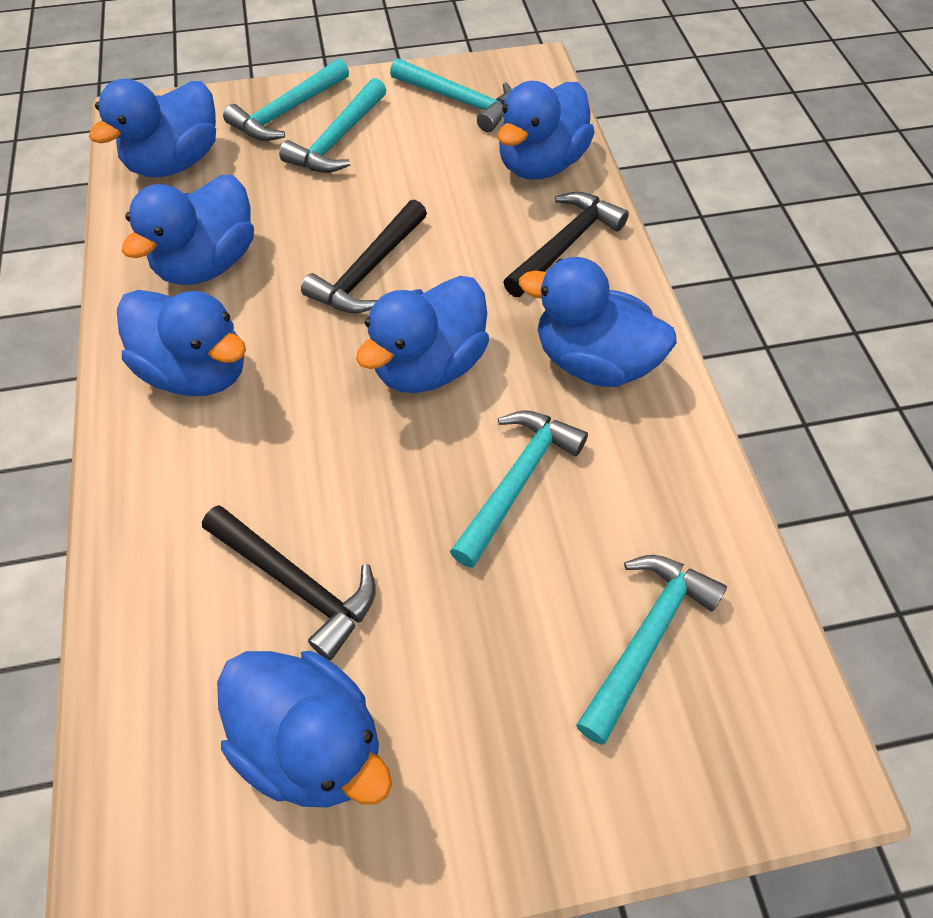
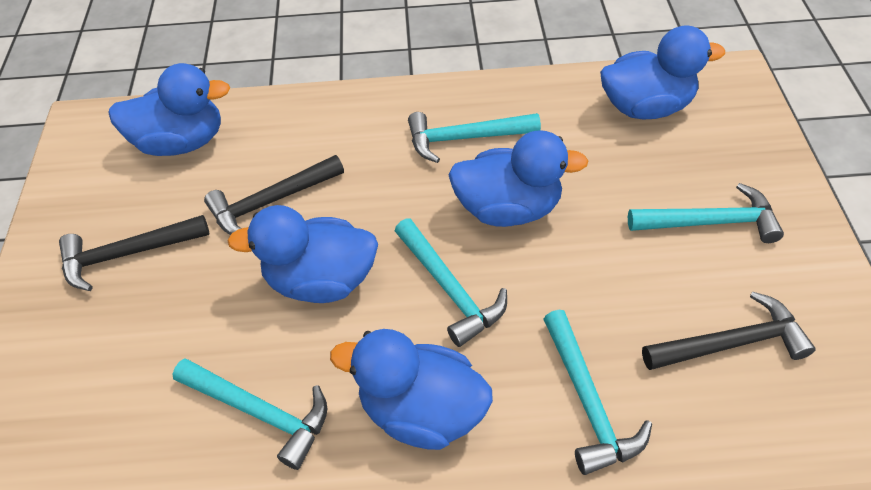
blue duck: [89,79,216,178] [117,290,246,396] [122,175,254,285] [217,651,392,807] [356,276,489,393] [498,81,595,179] [519,257,677,387] = 7 -> [108,63,230,156] [227,205,378,303] [330,329,493,450] [448,130,588,227] [600,25,725,120] = 5

